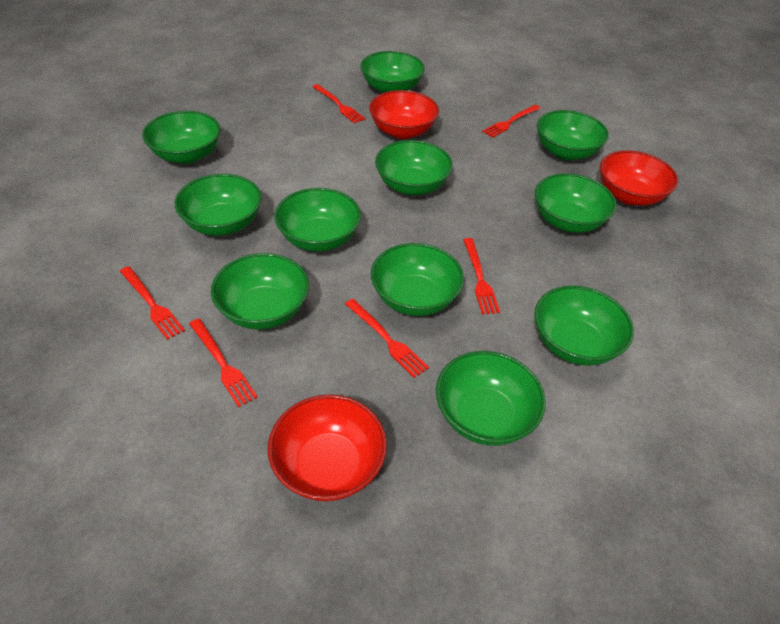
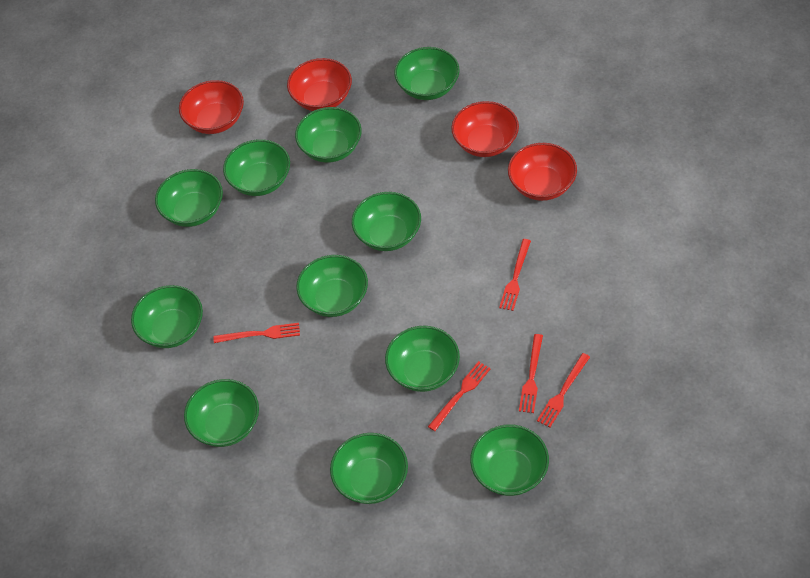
red bowl: [268,395,387,502] [369,90,439,139] [600,150,678,206] = 3 -> [179,80,244,134] [287,58,352,111] [451,101,519,157] [508,143,577,201] = 4
red fork: [120,266,185,340] [189,319,258,407] [312,84,365,124] [345,299,429,378] [463,238,500,314] [482,105,540,138] = 6 -> [213,323,300,343] [428,361,491,431] [499,239,531,311] [519,334,543,413] [537,353,590,427] = 5

